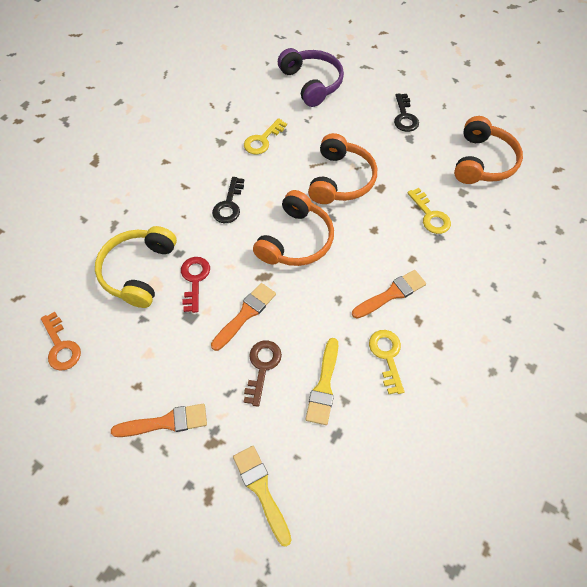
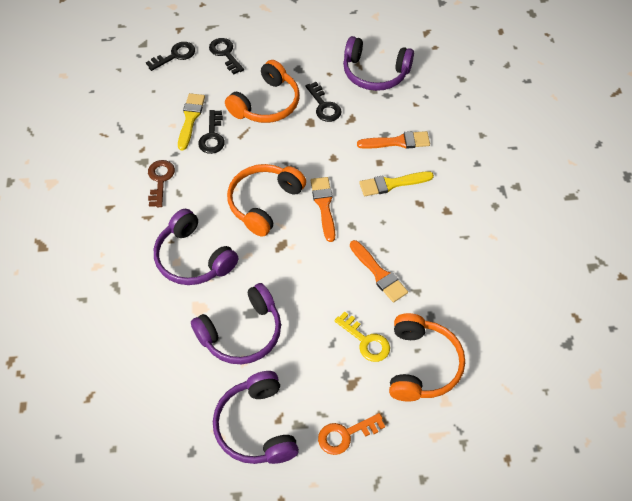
black key: [212,177,244,223] [394,93,419,132] = 2 -> [146,42,195,71] [198,110,225,154] [209,38,244,74] [305,82,342,122] = 4
purple headphones: [278,48,344,107] = 1 -> [154,209,238,285] [191,283,281,364] [213,371,299,464] [343,36,414,91] = 4
red key: [181,257,210,313] = 1 -> none = 0
yellow headphones: [95,226,177,308] = 1 -> none = 0
yellow key: [244,118,287,155] [369,330,404,394] [408,188,451,234] = 3 -> [334,312,390,362] = 1

